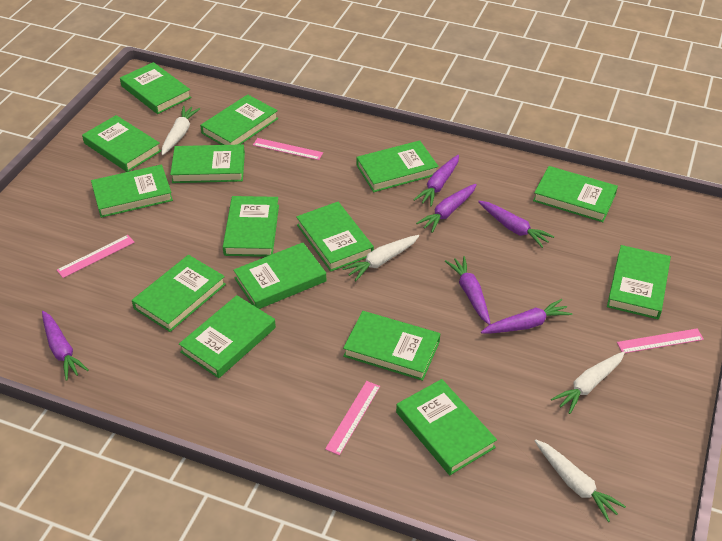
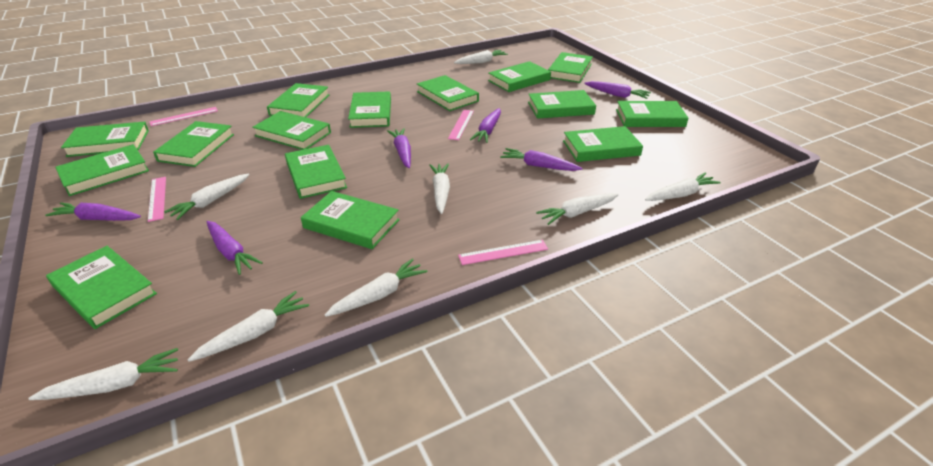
white carrot: [162,106,200,155] [342,235,419,281] [535,439,626,522] [551,352,625,414] = 4 -> [28,348,178,400] [164,173,249,220] [188,291,309,362] [325,258,427,317] [429,163,450,214] [454,50,508,64] [536,193,619,225] [645,173,721,201] = 8

